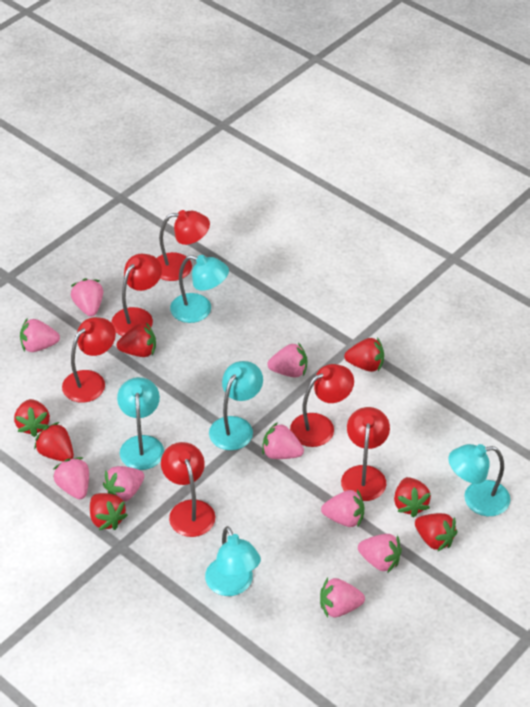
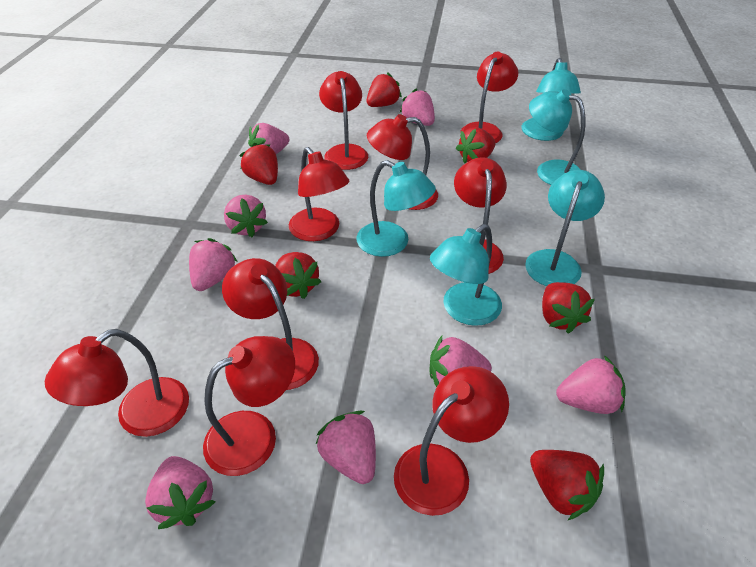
pink strawberry: [20,319,60,352] [53,457,89,499] [71,278,103,317] [103,466,144,502] [262,422,304,459] [267,342,307,377] [320,578,365,617] [321,489,364,527] [358,534,402,572] = 9 -> [145,456,216,529] [189,238,238,291] [224,195,268,237] [248,123,290,154] [316,410,376,484] [400,88,435,126] [429,336,492,387] [556,355,626,414] = 8
red lamp: [62,317,116,403] [111,254,162,336] [157,210,210,281] [161,442,215,537] [290,364,354,447] [341,407,390,501] = 6 -> [45,329,189,437] [203,336,295,476] [222,258,319,390] [289,147,349,241] [319,71,368,170] [367,114,438,210] [394,366,509,516] [454,157,507,274] [460,52,518,143] = 9
red strawberry: [14,399,50,437] [34,422,74,462] [90,493,128,530] [117,322,156,357] [344,337,384,372] [394,477,431,517] [415,513,457,552] = 7 -> [240,143,278,185] [275,252,321,299] [367,72,402,107] [456,127,496,164] [530,450,604,520] [542,282,595,334] = 6

